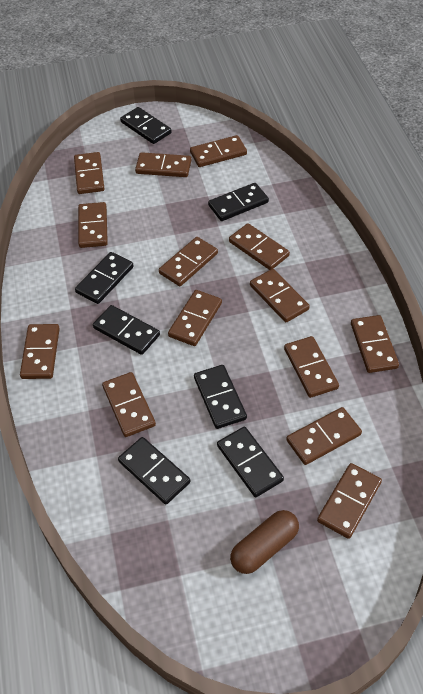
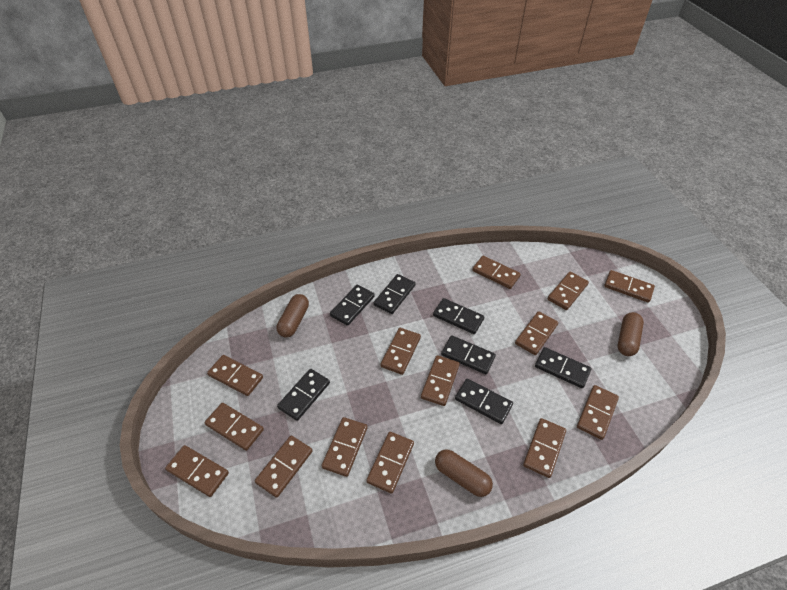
brown capsule: [230,510,299,574] = 1 -> [277,294,309,337] [435,449,493,497] [618,312,644,356] = 3

